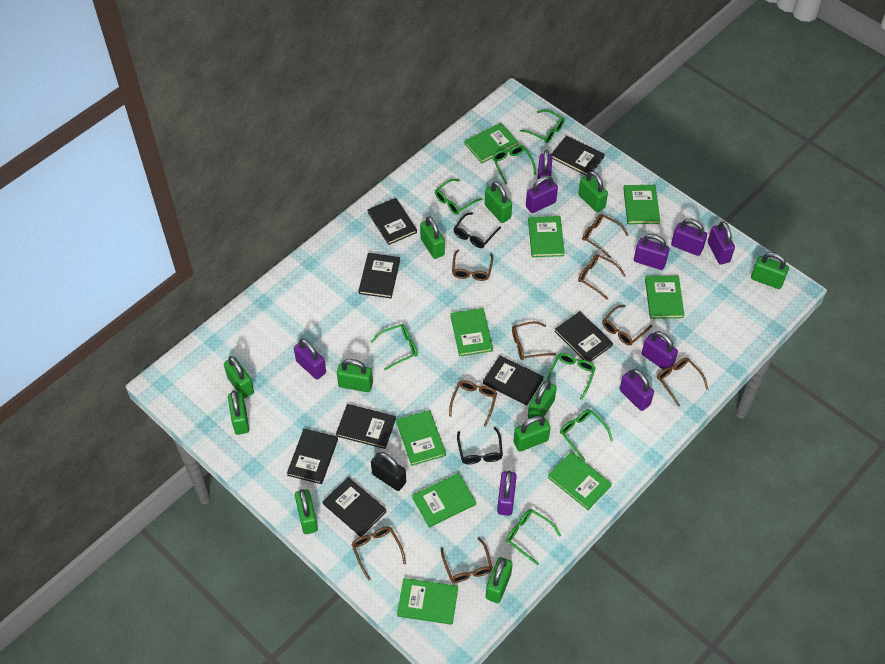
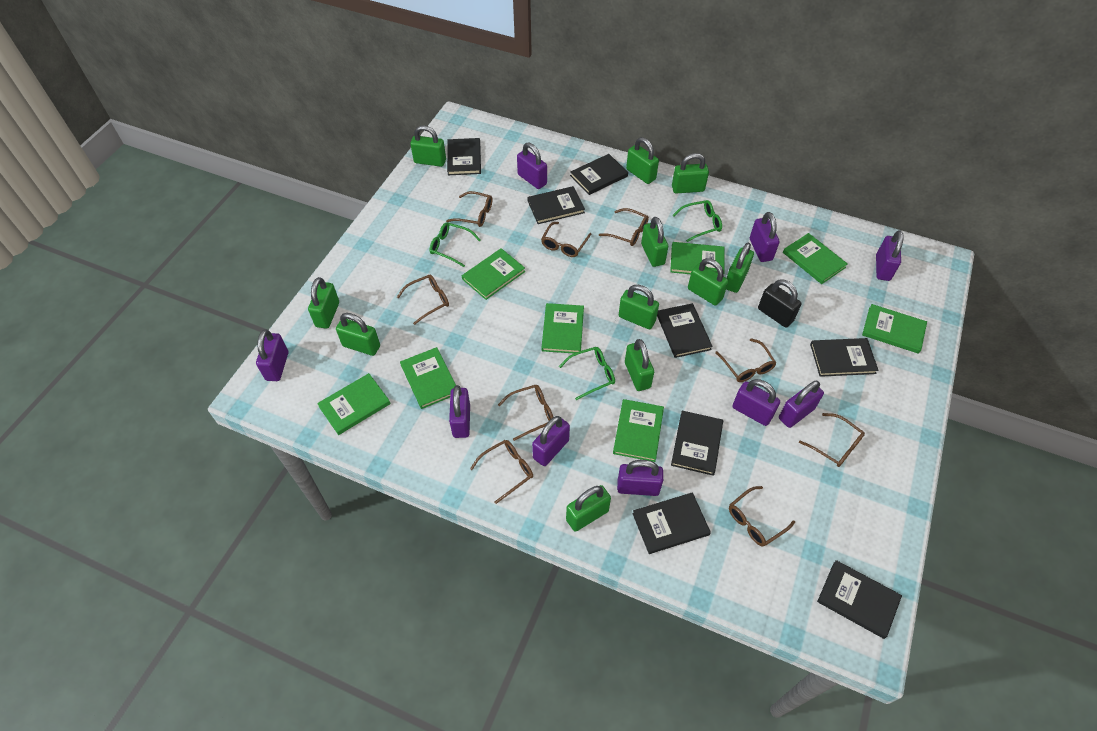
black glasses: [453,212,501,248] [457,427,503,464] = 2 -> none = 0
green book: [396,410,446,466] [397,578,458,625] [412,473,476,527] [450,308,493,356] [465,123,518,163] [528,216,565,257] [548,452,612,510] [623,185,660,224] [645,276,684,319] = 9 -> [317,373,391,435] [400,347,456,409] [462,248,525,300] [541,303,584,353] [613,399,664,462] [670,242,724,274] [783,233,848,284] [862,304,927,354] = 8
green glasses: [371,324,418,370] [435,179,482,215] [492,145,536,184] [506,509,561,565] [520,109,565,143] [547,353,596,400] [560,409,613,461] = 7 -> [429,222,480,267] [559,347,615,400] [672,200,722,242] = 3

